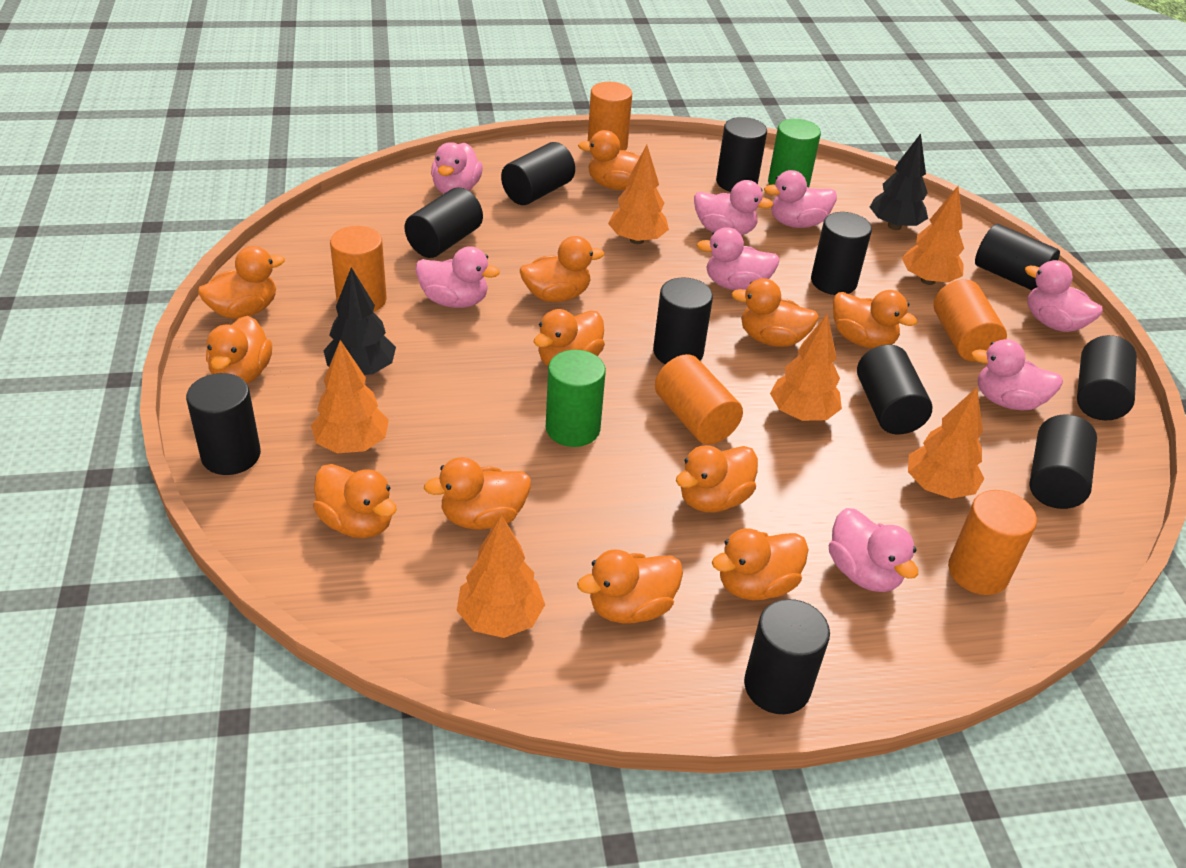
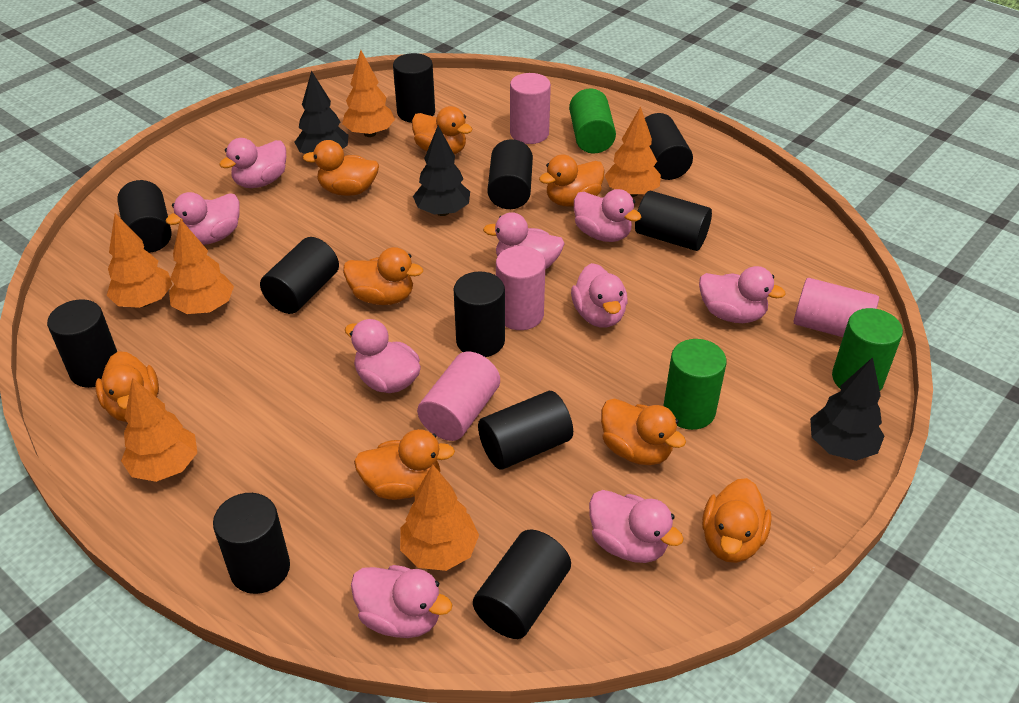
black tree: [323,267,396,375] [870,134,928,230] = 2 -> [295,71,348,154] [413,126,470,216] [810,357,885,461] = 3
green cylinder: [546,350,606,447] [768,119,821,188] = 2 -> [569,88,616,153] [664,339,726,430] [832,308,903,391] = 3
orange cylinder: [330,226,387,312] [588,82,632,151] [655,354,743,445] [933,279,1007,362] [948,490,1037,595] = 5 -> none = 0
orange duck: [198,246,285,319] [206,316,272,384] [313,464,397,538] [424,457,531,530] [520,236,604,302] [534,309,605,366] [577,549,683,624] [578,130,640,190] [676,445,758,512] [712,528,809,600] [731,278,819,347] [833,290,917,348] = 12 -> [95,351,159,422] [303,140,379,196] [343,247,423,305] [354,429,455,500] [412,106,473,155] [539,154,605,207] [601,398,686,465] [702,478,772,563] = 8
pink cylinder: none = 0 -> [417,352,500,441] [496,246,546,330] [510,73,551,144] [794,278,879,337] = 4
pink duck: [415,246,500,308] [431,142,483,194] [694,180,773,235] [697,227,780,290] [764,170,837,228] [829,508,918,592] [971,339,1063,410] [1025,260,1103,332] = 8 -> [166,192,240,245] [219,138,286,188] [345,319,421,393] [351,565,453,638] [483,212,565,269] [571,263,628,328] [574,189,641,242] [589,490,684,563] [699,266,786,323] = 9

